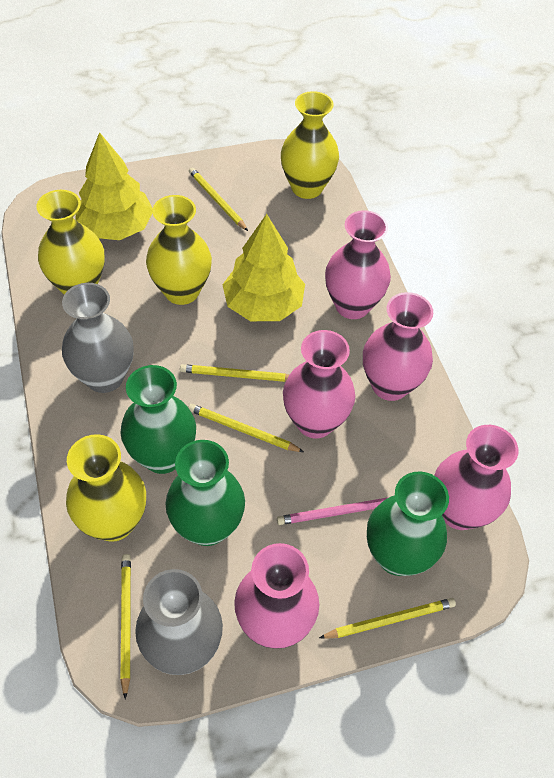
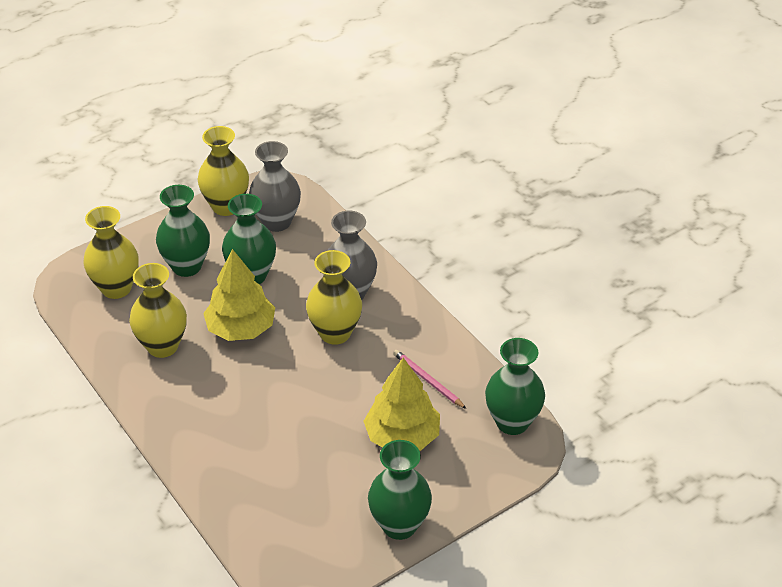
green vase: [120,365,196,474] [165,440,245,546] [367,471,449,576] = 3 -> [156,185,210,277] [222,194,276,284] [368,440,432,540] [485,338,545,435] = 4
pink vase: [234,543,319,649] [283,330,355,438] [325,210,391,319] [363,292,433,401] [434,425,518,530] = 5 -> none = 0
yellow pencil: [120,554,131,699] [180,364,289,382] [188,404,304,452] [189,168,248,231] [319,598,456,639] = 5 -> none = 0

